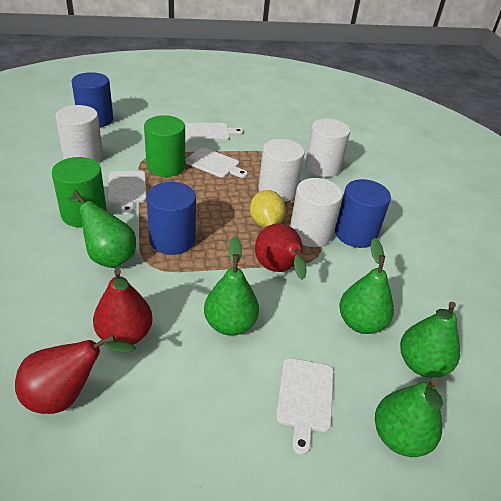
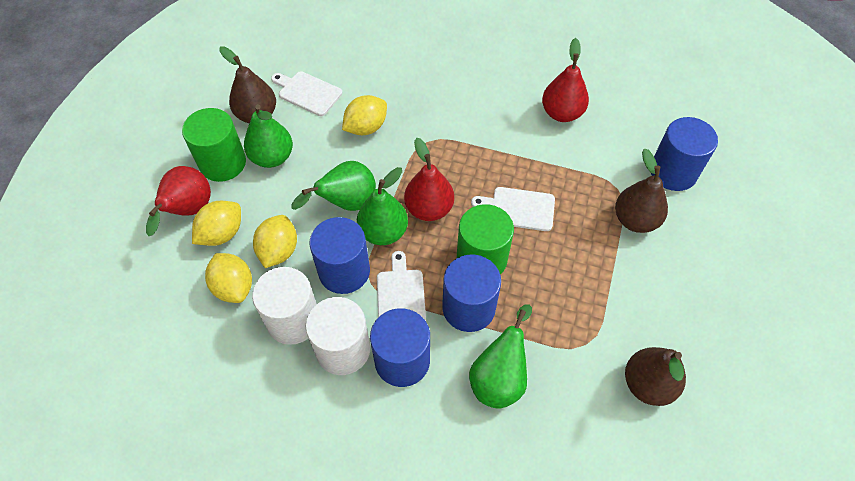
blue cylinder: [71,72,113,127] [146,182,196,255] [335,179,391,248] = 3 -> [310,217,370,294] [370,308,430,387] [442,255,501,332] [651,117,718,191] = 4
brown pear: none = 0 -> [219,46,276,123] [615,149,668,233] [625,347,686,406] = 3
green pear: [68,190,136,268] [204,236,259,336] [339,238,394,334] [375,378,443,457] [400,302,460,378] = 5 -> [244,104,293,168] [291,161,376,211] [357,167,408,245] [469,304,532,409] = 4
white cutting board: [108,171,146,215] [185,123,243,140] [185,147,248,178] [276,358,334,455] = 4 -> [271,71,342,116] [377,251,426,321] [471,187,555,231] = 3
white cylinder: [55,105,103,162] [258,139,305,202] [290,178,343,247] [305,118,350,177] = 4 -> [252,267,317,345] [306,297,370,375] = 2
yellow lemon: [250,190,286,228] = 1 -> [192,201,241,246] [205,253,252,303] [253,215,297,268] [342,95,387,135] = 4

